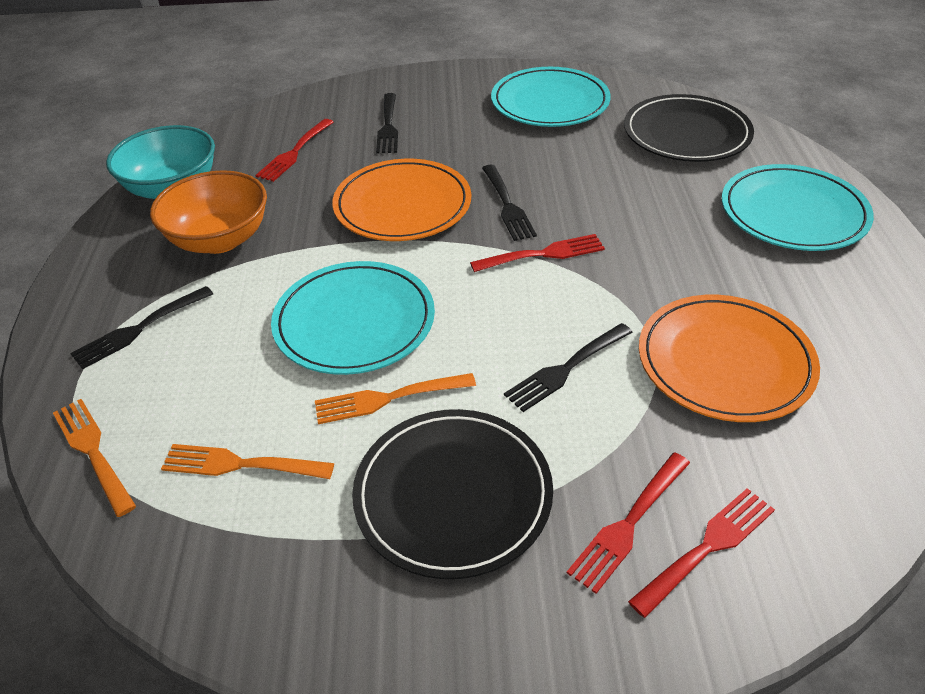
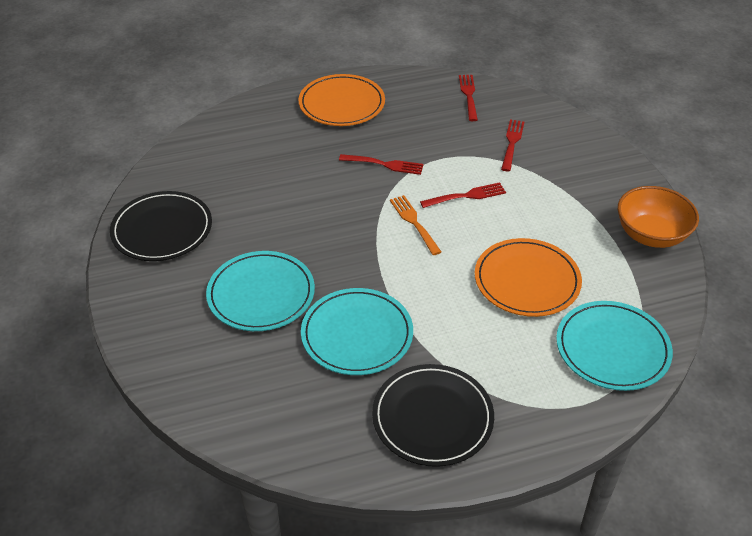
black fork: [70,286,213,369] [376,93,398,154] [482,165,537,241] [504,323,633,412] = 4 -> none = 0
orange fork: [53,399,136,517] [161,444,334,479] [315,373,476,424] = 3 -> [390,195,441,255] = 1
turquoise bowl: [106,125,215,199] = 1 -> none = 0

